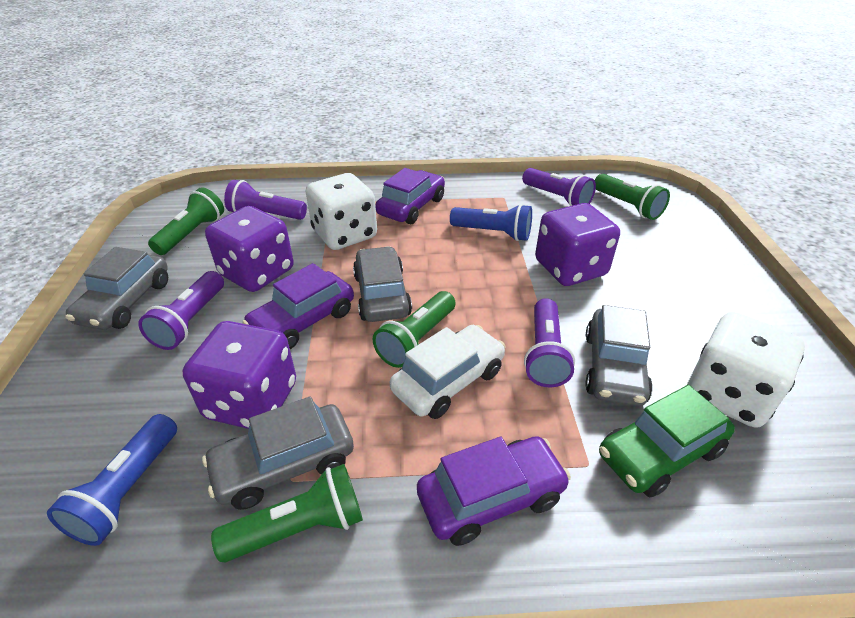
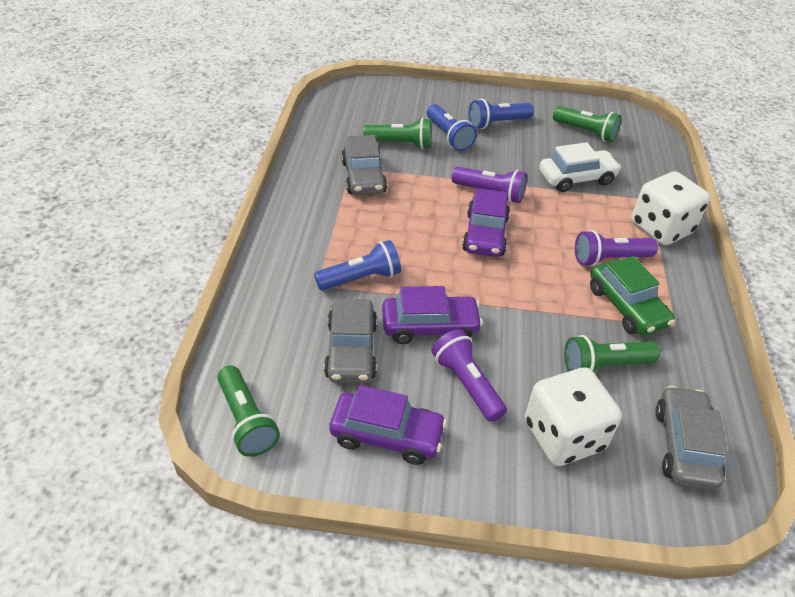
blue flashlight: [47,414,177,546] [450,204,532,241] = 2 -> [314,240,401,291] [427,104,477,151] [468,99,534,129] = 3
grey car: [65,247,168,330] [202,396,354,510] [353,246,412,322] [585,305,653,406] = 4 -> [324,299,377,383] [341,135,387,195] [655,386,728,490] = 3
purple dice: [183,321,296,429] [205,206,294,292] [535,203,620,286] = 3 -> none = 0
purple flashlight: [138,271,224,350] [224,180,307,220] [522,168,596,206] [524,298,575,387] = 4 -> [431,329,507,422] [452,167,527,203] [575,230,658,267] = 3

